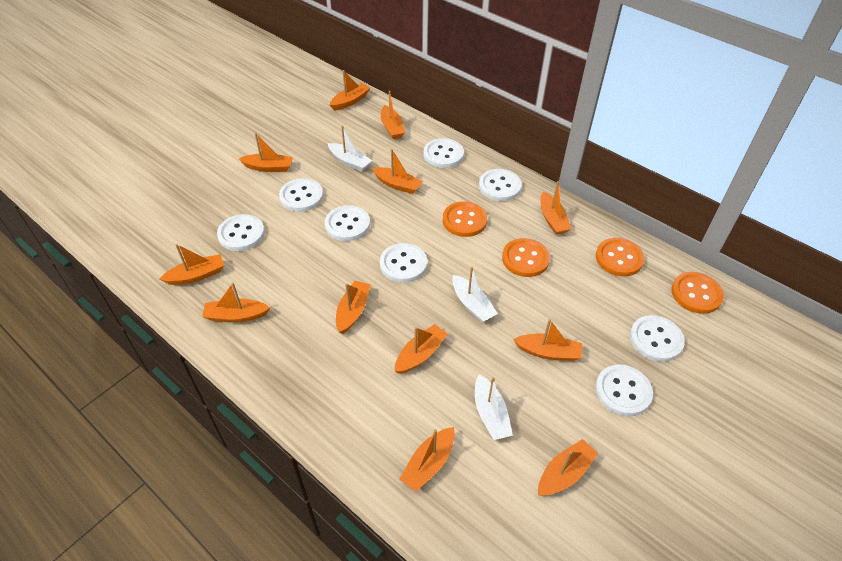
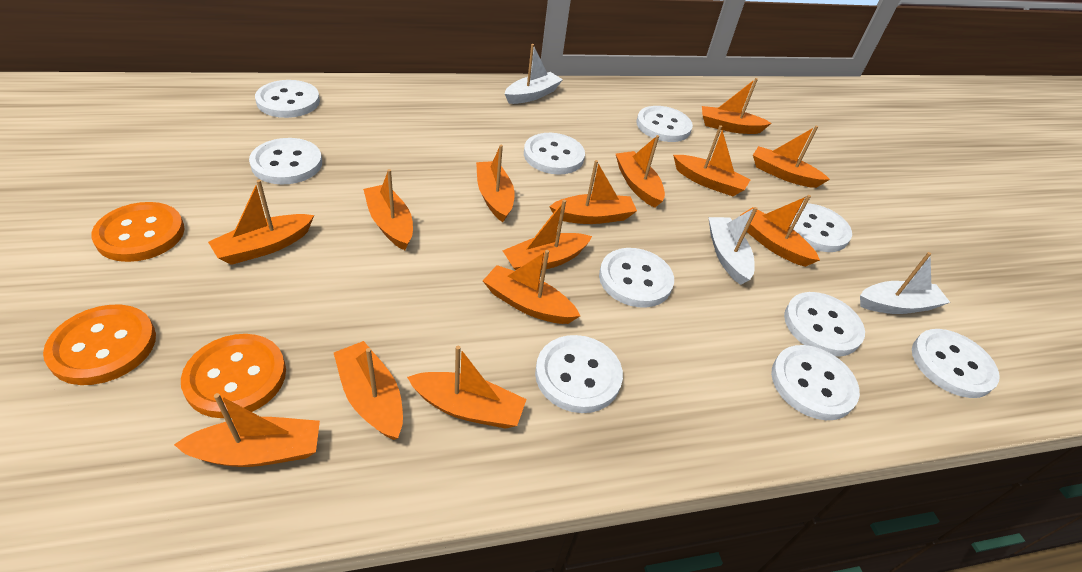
orange boat: [160,244,224,285] [202,282,270,322] [239,133,293,172] [330,70,370,111] [336,281,371,334] [372,149,423,194] [381,91,405,139] [395,324,448,374] [400,427,455,491] [513,319,582,361] [538,439,598,496] [540,181,571,235] = 12 -> [174,393,320,467] [208,180,314,265] [334,341,403,440] [363,169,413,250] [407,346,527,429] [476,145,515,222] [483,250,580,324] [502,200,592,271] [549,160,637,224] [616,135,665,208] [673,125,750,196] [702,78,772,134] [740,195,820,267] [753,126,830,188] = 14
orange button: [443,201,487,237] [502,238,550,277] [596,238,645,277] [671,272,724,314] = 4 -> [43,305,156,385] [91,202,185,262] [181,334,286,418] = 3
white button: [217,214,265,251] [279,178,323,212] [325,205,370,241] [380,243,427,283] [423,138,464,168] [479,169,522,201] [595,365,653,416] [630,315,685,362] = 8 -> [249,138,322,184] [255,80,320,118] [524,133,585,175] [535,335,623,413] [599,248,674,307] [636,106,693,142] [771,345,860,420] [784,292,865,357] [790,203,852,252] [912,329,1000,398] = 10

